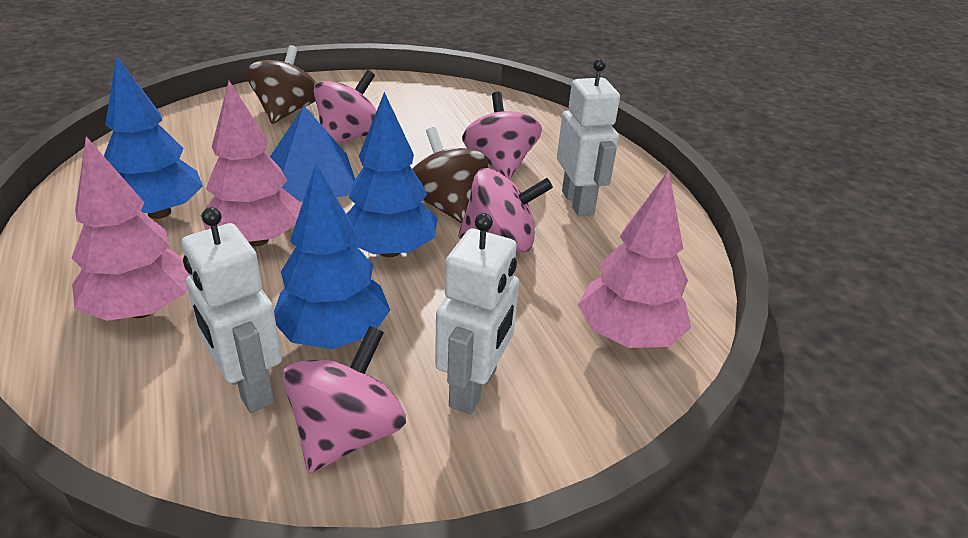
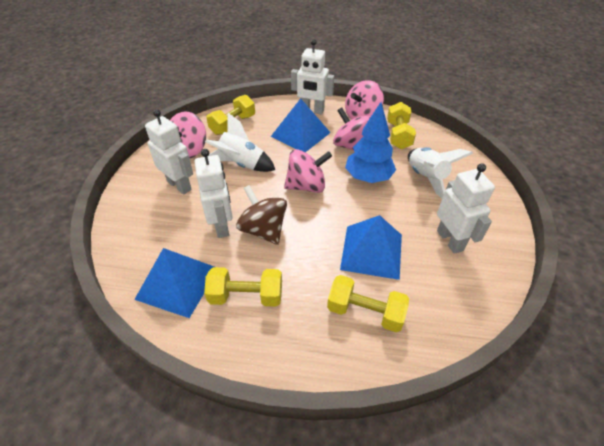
blue pyramid: [270,106,355,202] = 1 -> [134,248,214,318] [271,98,331,152] [340,215,402,280] = 3
blue tree: [104,56,203,219] [274,163,390,349] [346,92,437,257] = 3 -> [345,102,396,183] = 1
brown spinning top: [246,45,317,124] [412,127,488,223] = 2 -> [236,185,287,245] = 1
pink tree: [72,136,190,321] [200,81,302,246] [578,170,691,348] = 3 -> none = 0
white robot: [182,207,282,413] [435,213,519,414] [557,59,620,216] = 3 -> [145,109,193,195] [195,149,233,238] [291,39,334,114] [437,163,495,254] = 4
white rocket: none = 0 -> [205,113,275,172] [408,147,473,198] = 2
yellow dumbbell: none = 0 -> [204,267,282,307] [206,95,255,135] [327,275,409,332] [387,102,416,149] = 4

